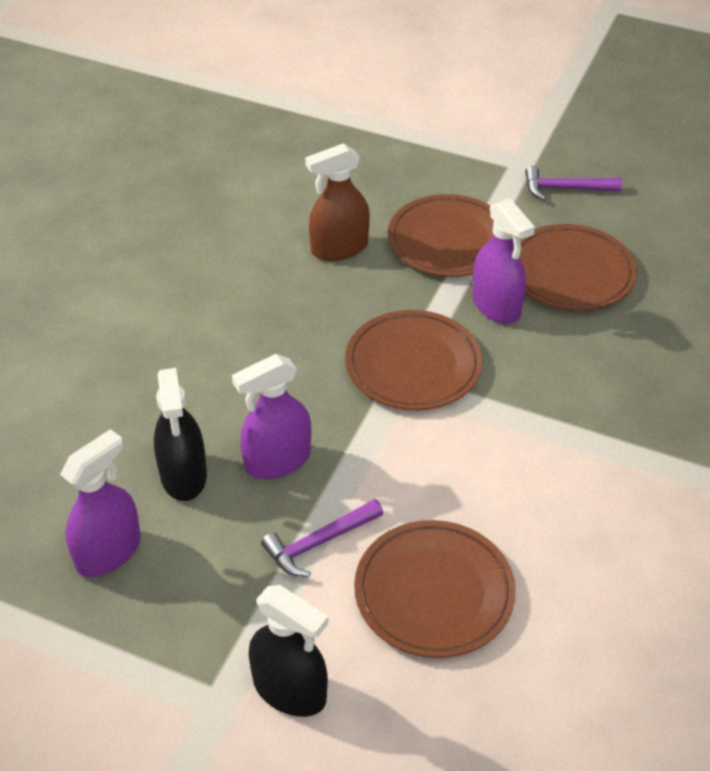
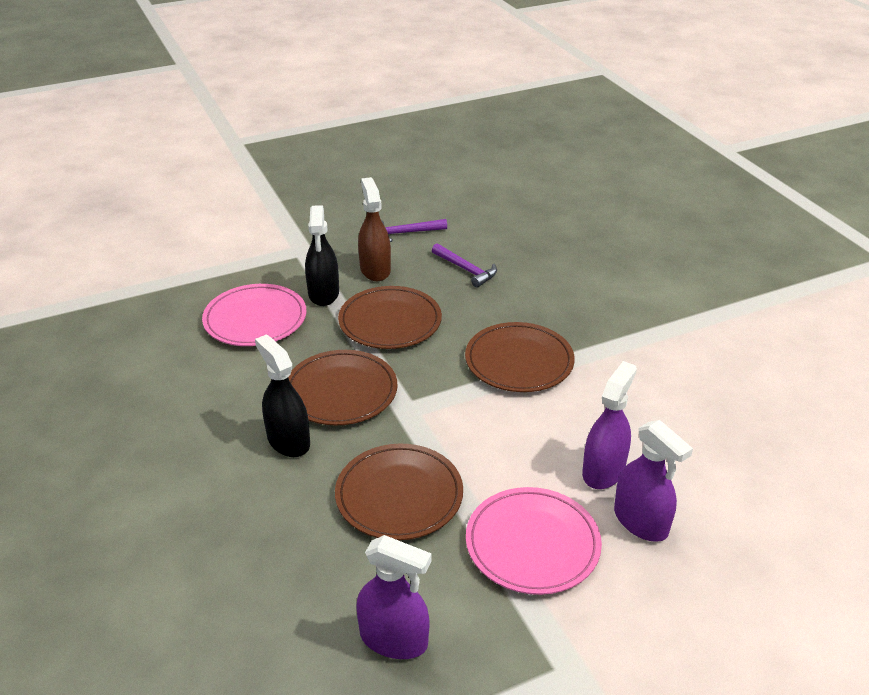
pink plate: none = 0 -> [202,284,307,346] [466,487,602,595] = 2

